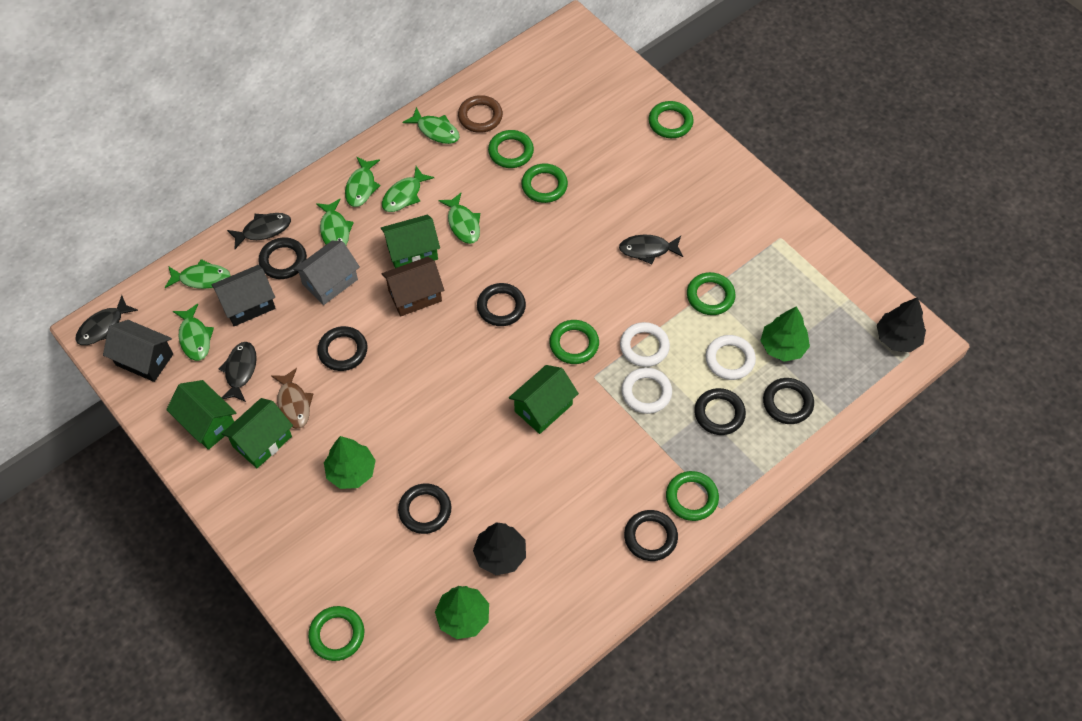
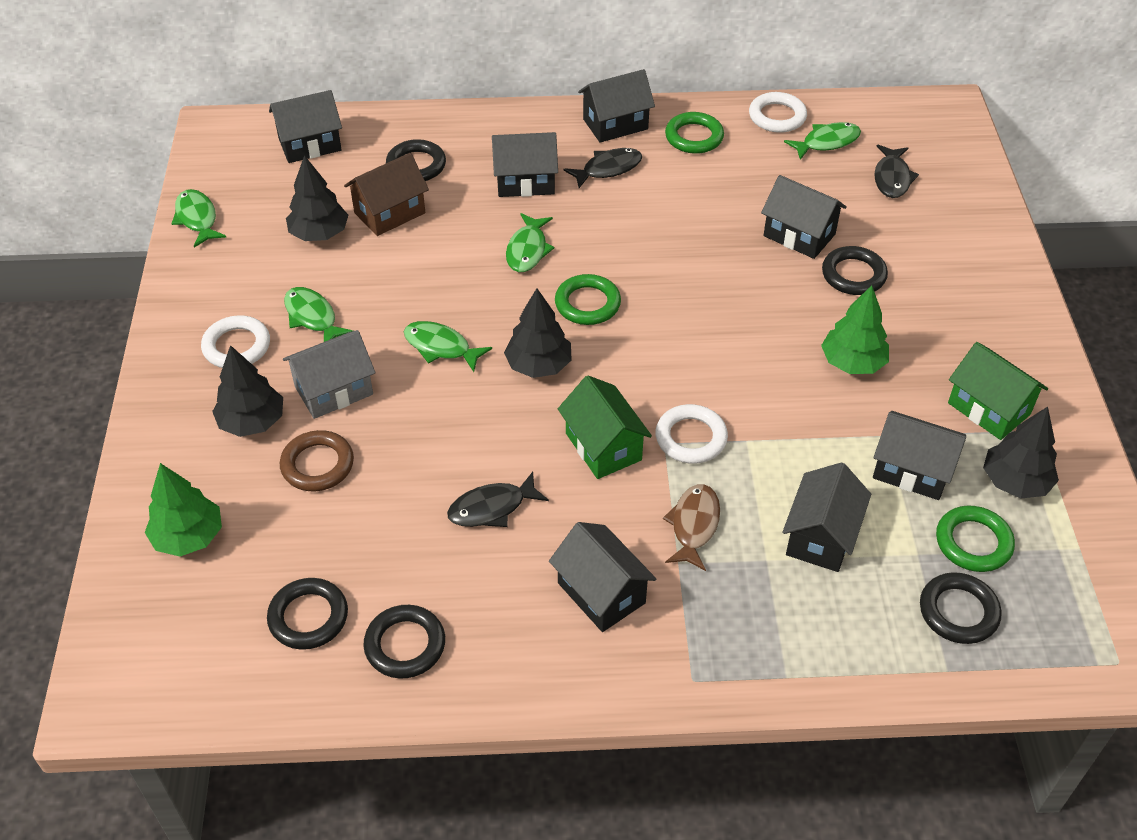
black fish: [75,295,138,345] [219,342,257,402] [227,213,291,249] [619,235,683,264] = 4 -> [447,472,549,527] [564,148,642,188] [874,145,919,198] = 3
black house: [103,320,173,382] [212,265,276,326] = 2 -> [269,90,342,163] [492,132,558,197] [549,522,656,632] [578,69,655,143] [761,175,847,259] [782,462,871,572] [873,411,966,500] = 7
black ring: [258,237,307,279] [317,326,368,371] [398,484,451,534] [477,283,526,326] [624,510,678,561] [694,388,746,435] [763,378,814,424] = 7 -> [267,578,348,650] [363,605,445,679] [386,139,446,181] [822,246,888,295] [920,572,1002,644] = 5
black tree: [473,522,526,575] [877,297,926,352] = 2 -> [212,345,283,437] [286,155,348,241] [504,288,572,378] [983,406,1059,498] = 4
green fish: [165,259,230,289] [173,304,214,361] [316,199,354,245] [345,156,381,207] [382,166,434,212] [402,107,460,144] [439,193,480,244] = 7 -> [171,189,226,247] [284,287,353,342] [404,321,492,372] [506,213,555,272] [784,122,861,160] = 5
green house: [166,380,236,450] [222,398,293,468] [381,215,440,268] [509,365,579,434] = 4 -> [558,375,652,479] [948,342,1048,440] = 2
green ring: [308,606,364,661] [488,130,534,168] [521,163,568,203] [549,320,599,364] [648,101,694,138] [666,471,719,521] [687,272,736,315] = 7 -> [555,274,621,325] [665,112,724,154] [936,506,1015,572] = 3
green tree: [324,436,376,489] [435,586,489,639] [760,306,810,362] = 3 -> [145,463,222,556] [821,285,889,374] = 2

